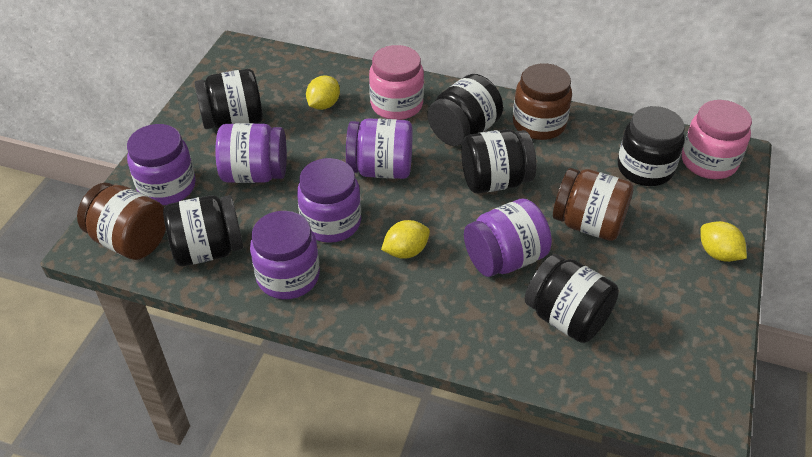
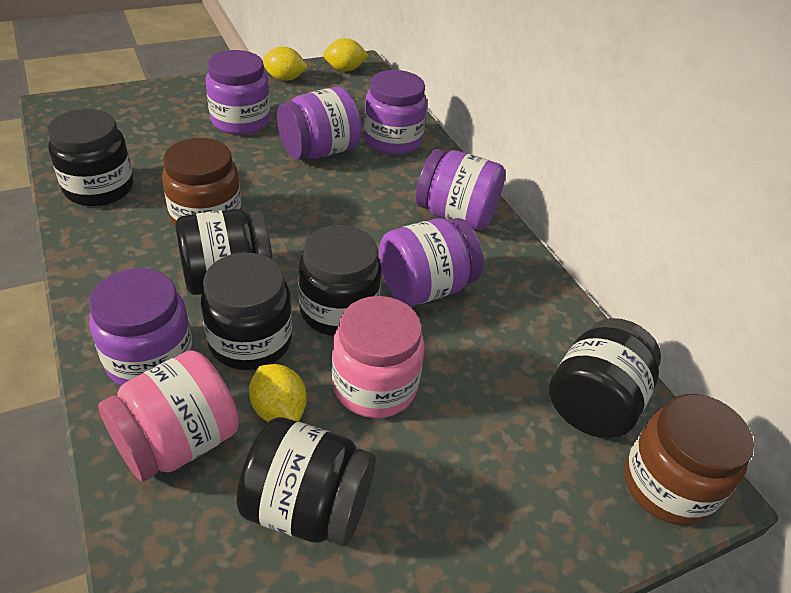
brown jar: [77,183,166,260] [513,63,572,140] [553,168,634,241] = 3 -> [162,138,242,228] [625,394,754,525] = 2

